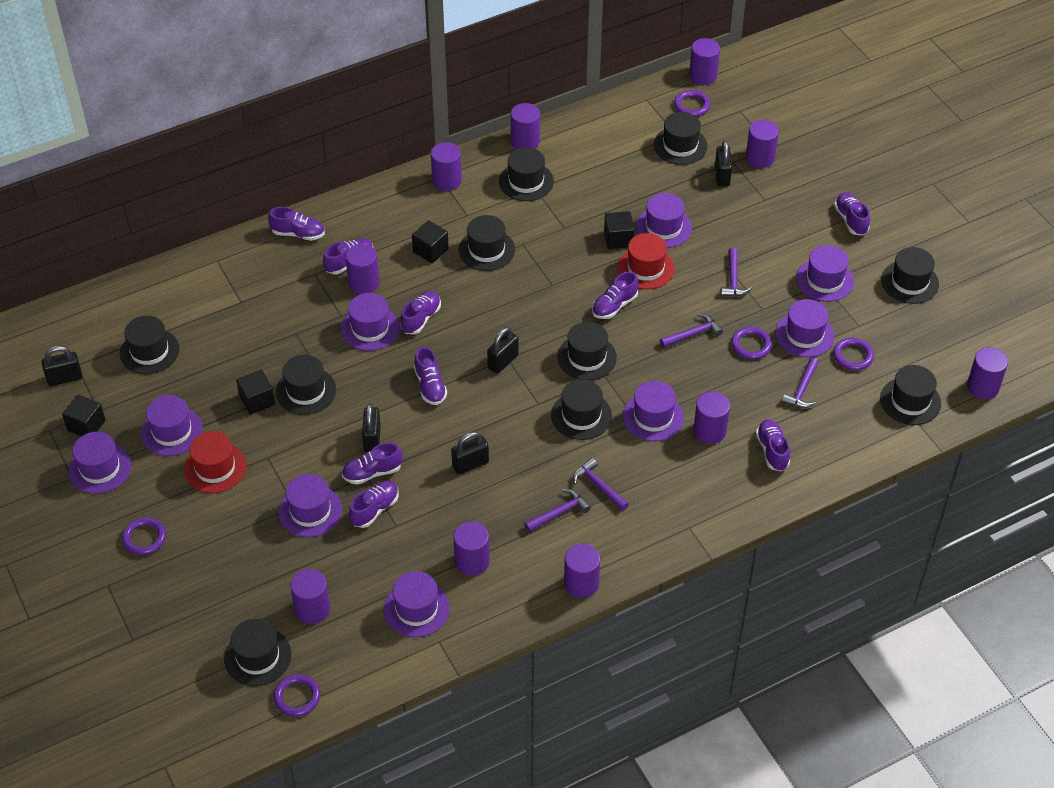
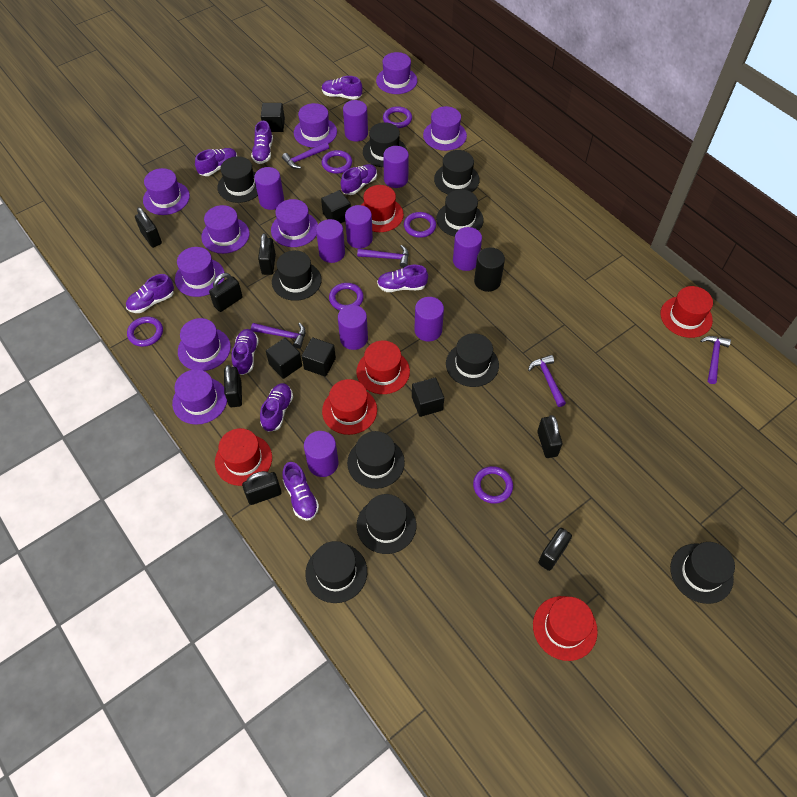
black cube: [62,395,106,436] [236,370,275,415] [412,220,449,263] [604,211,634,249] = 4 -> [261,103,285,132] [266,338,302,379] [302,337,336,377] [321,190,351,223] [412,377,444,417] = 5
black cylinder: none = 0 -> [474,247,505,292] = 1
black padlock: [41,346,82,386] [362,403,381,452] [451,432,489,475] [487,327,519,374] [715,140,732,186] = 5 -> [135,207,162,248] [209,273,243,312] [224,365,242,407] [242,471,282,505] [258,233,276,275] [537,415,562,458] [538,528,572,571] = 7
purple cylinder: [290,569,330,624] [346,244,379,294] [431,142,462,191] [453,521,490,576] [511,103,540,149] [564,543,600,598] [689,38,720,85] [693,392,730,444] [746,120,779,168] [967,347,1008,399] = 10 -> [254,167,284,210] [304,431,339,477] [316,219,345,263] [338,305,368,350] [343,100,368,141] [345,205,373,249] [383,146,409,188] [414,297,444,342] [453,227,482,271] = 9
purple ring: [122,517,166,555] [273,674,320,717] [674,90,710,117] [731,327,772,359] [833,338,874,371] = 5 -> [127,316,163,347] [322,150,352,174] [329,283,364,310] [383,106,412,128] [404,212,436,238] [473,466,513,504] = 6
red hat: [184,431,246,493] [617,233,675,289] = 2 -> [215,428,272,486] [322,379,377,435] [356,340,410,394] [361,185,404,232] [533,596,598,661] [661,286,713,338] = 6

